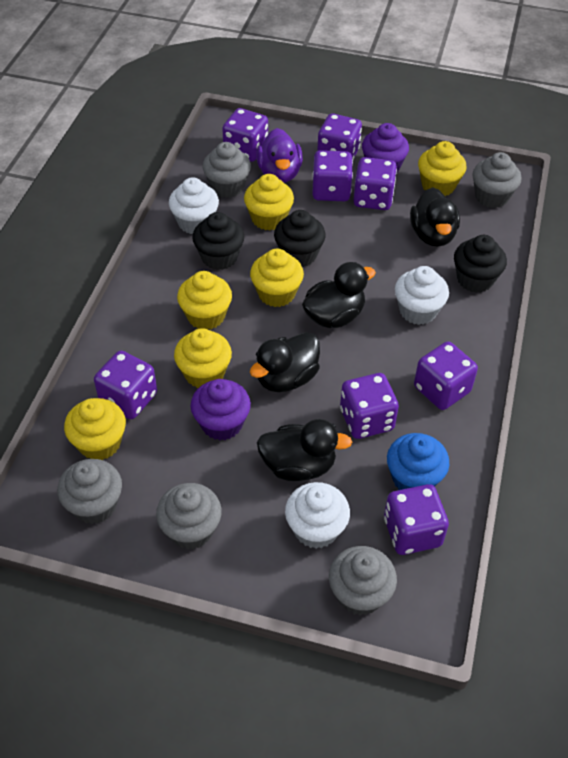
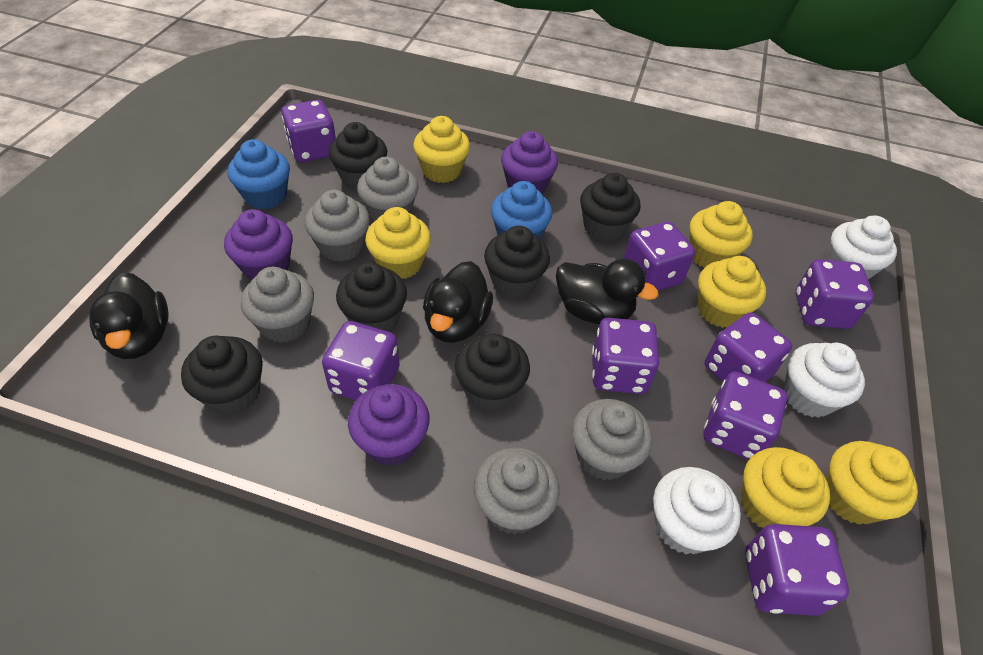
black cupcake: [192,212,244,270] [274,210,326,267] [454,235,507,293] = 3 -> [181,336,263,415] [329,122,387,190] [336,262,407,332] [455,333,530,411] [484,226,550,298] [580,173,640,242] = 6
black duck: [250,332,320,392] [257,419,352,481] [302,262,376,328] [410,187,460,247] = 4 -> [89,272,169,359] [423,261,493,343] [556,259,659,324] = 3
blue cupcake: [387,433,449,490] = 1 -> [228,139,290,209] [491,181,552,239] = 2
purple cupcake: [191,379,251,440] [362,123,409,173] = 2 -> [224,209,293,279] [348,384,430,466] [501,131,558,194] = 3
purple duck: [256,128,303,183] = 1 -> none = 0

